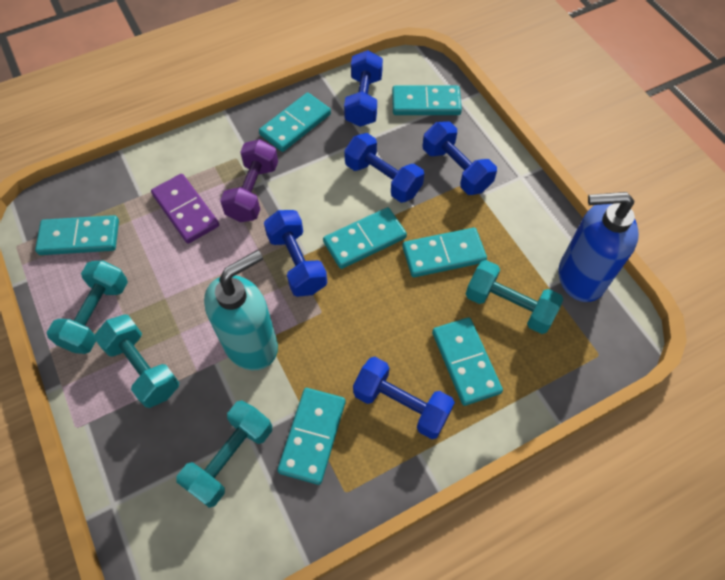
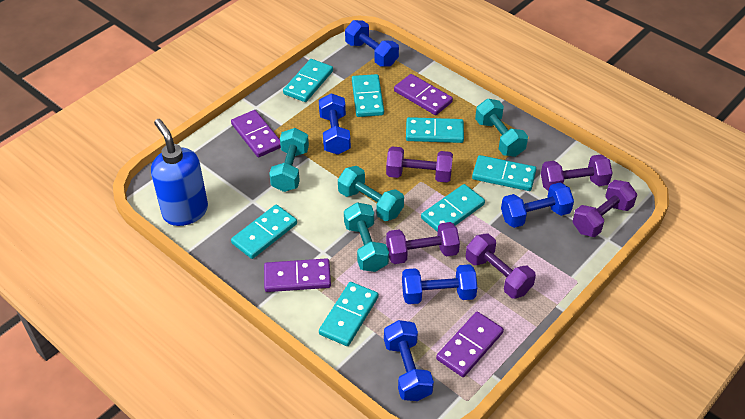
purple domino: [151,174,219,244] = 1 -> [231,110,281,157] [264,258,331,292] [394,74,453,115] [436,312,504,377] = 4
purple dumbbell: [220,139,278,222] = 1 -> [386,146,453,182] [386,222,460,264] [466,234,536,299] [541,154,613,191] [572,180,637,237] = 5
turquoise soap dispenser: [204,250,278,370] = 1 -> none = 0

